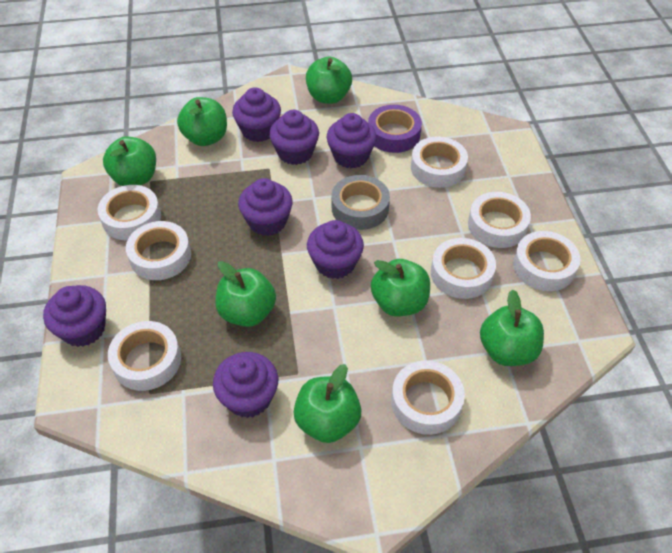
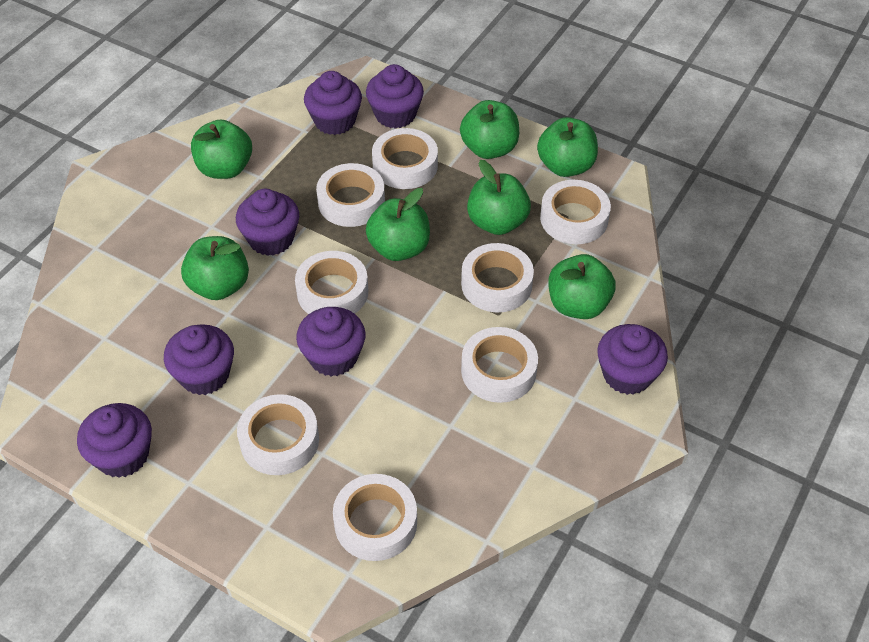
grey tape: [331,175,390,230] = 1 -> none = 0
purple tape: [368,105,422,153] = 1 -> none = 0

